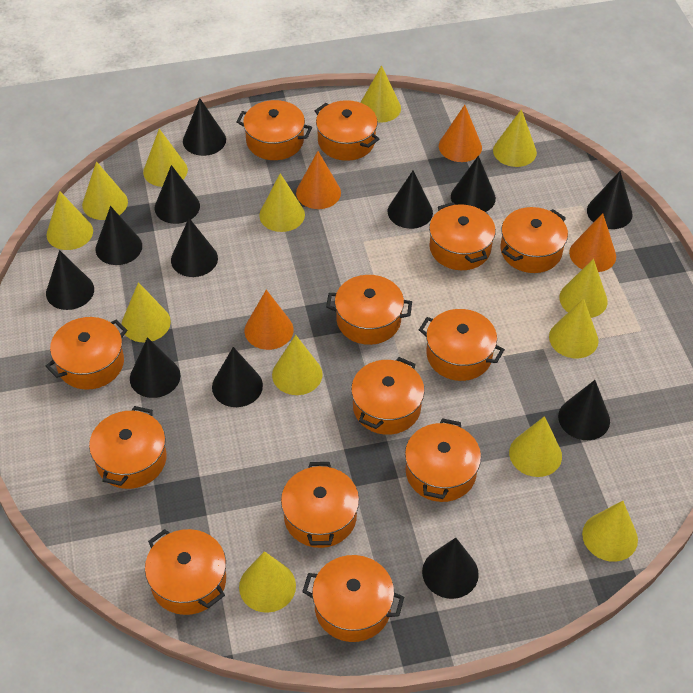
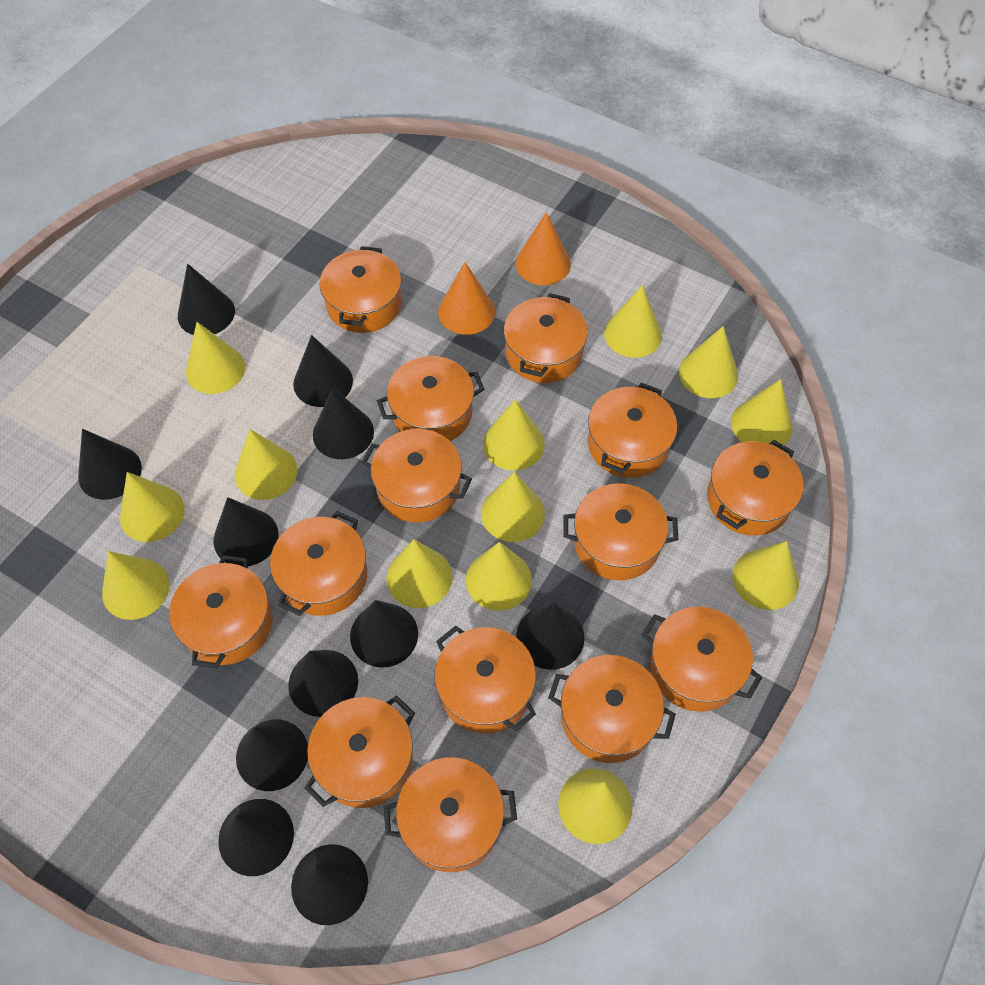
black cone: [46,250,94,310] [96,206,142,265] [130,337,180,398] [155,165,200,224] [171,218,218,277] [183,98,226,156] [212,347,263,407] [388,170,433,229] [422,538,479,599] [451,156,496,212] [558,380,610,440] [587,171,633,229] = 12 -> [78,429,142,500] [178,264,235,335] [214,497,279,566] [218,799,294,876] [236,720,308,791] [288,650,358,717] [291,844,368,925] [293,335,353,407] [313,388,374,459] [350,600,418,668] [516,602,585,670] = 11
orange cone: [244,290,293,350] [296,151,341,209] [439,105,482,162] [569,213,616,272] = 4 -> [438,262,495,335] [516,212,571,285] = 2
orange pot: [46,317,127,390] [89,406,167,489] [145,529,226,615] [236,100,312,160] [281,462,359,548] [302,555,404,642] [315,100,379,161] [326,275,412,345] [351,357,425,435] [405,418,481,502] [419,309,505,381] [429,202,496,270] [501,207,568,273] = 13 -> [169,555,273,668] [270,511,367,616] [305,696,415,808] [320,246,402,333] [361,429,472,523] [377,356,484,441] [384,757,517,872] [435,626,536,733] [504,293,588,383] [548,655,676,763] [563,483,679,581] [588,383,677,478] [642,607,762,712] [707,440,803,536] = 14

